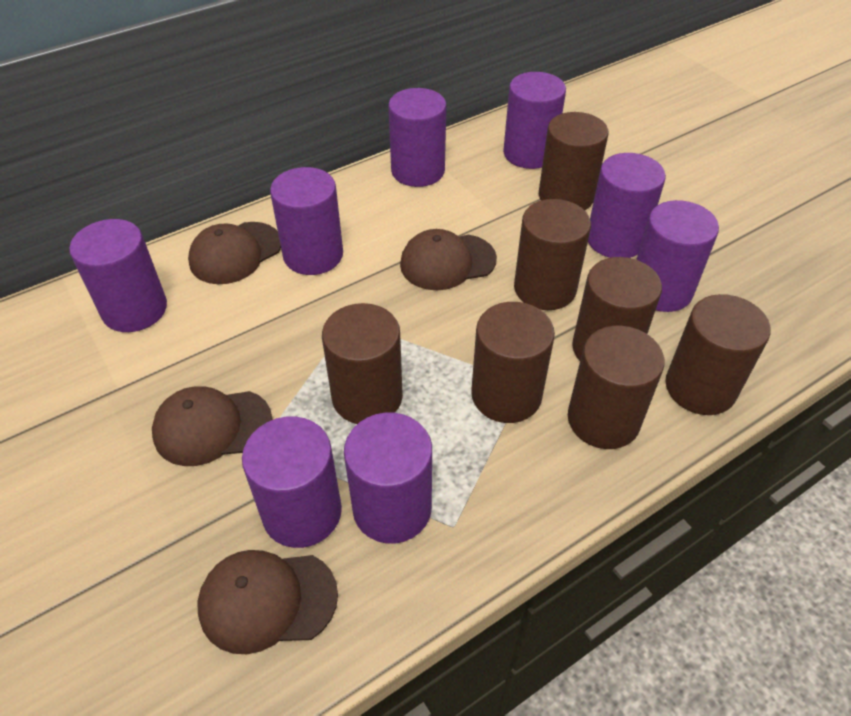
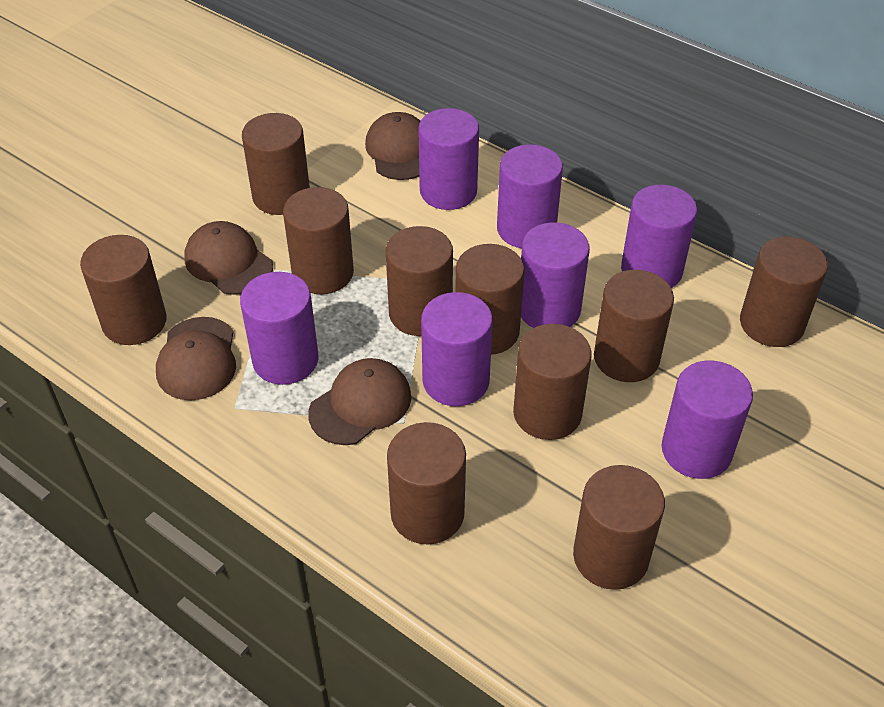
brown cylinder: [322,303,403,424] [471,302,555,423] [514,199,591,310] [539,112,609,210] [568,326,665,449] [572,257,662,361] [665,294,771,415] = 7 -> [80,235,167,345] [242,113,310,215] [283,187,354,294] [385,226,453,336] [387,422,466,545] [455,244,525,355] [513,324,592,440] [573,465,665,590] [594,270,674,382] [740,237,828,347] = 10
purple cylinder: [69,219,167,332] [242,416,342,548] [270,167,343,275] [344,413,432,544] [389,88,446,187] [503,72,566,169] [588,153,666,258] [636,200,719,312] = 8 -> [240,272,319,385] [418,108,479,210] [421,292,493,406] [497,145,563,248] [521,222,590,328] [621,185,697,288] [662,361,753,479] = 7

